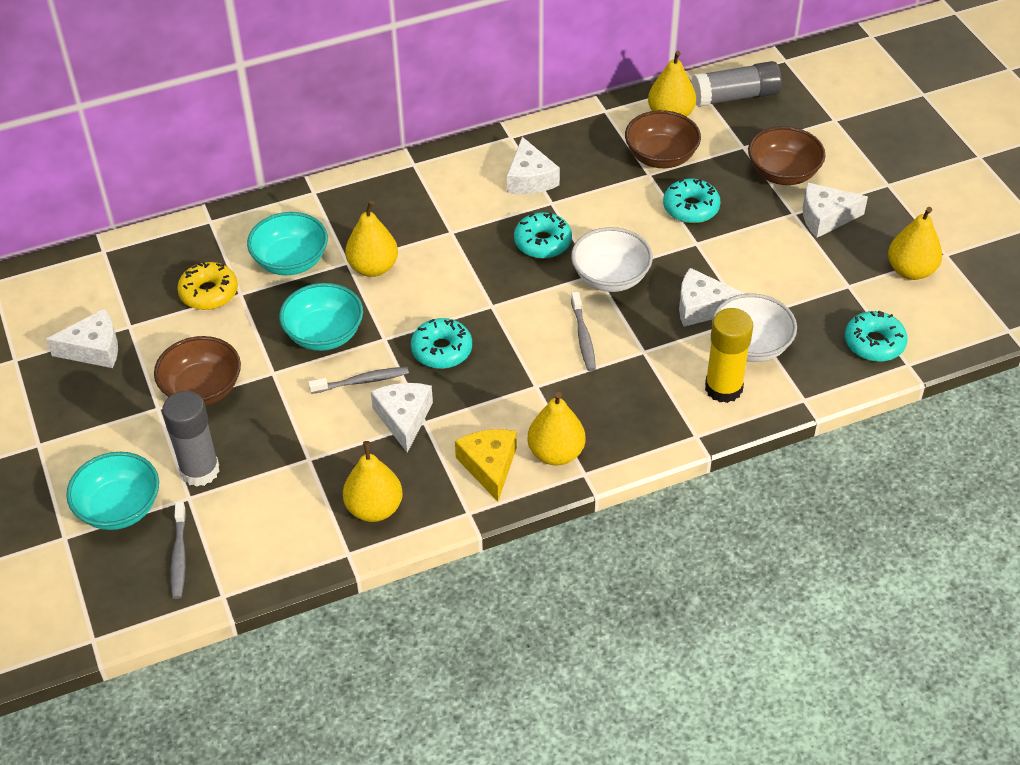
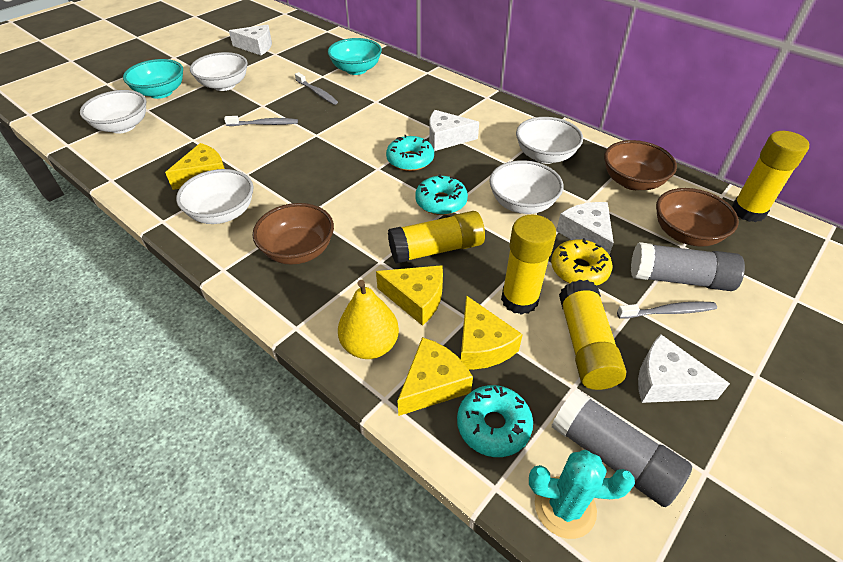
turquoise bowl: [66,452,159,530] [247,212,328,275] [279,283,363,351] = 3 -> [123,59,183,99] [328,38,382,75] = 2
turquoise cactus: none = 0 -> [529,449,635,539] = 1
turquoise donut: [411,318,472,369] [514,212,572,258] [663,179,721,223] [845,311,908,362] = 4 -> [386,135,434,171] [415,174,468,215] [457,385,533,457] = 3
white bowl: [571,227,653,292] [712,293,797,362] = 2 -> [80,90,146,134] [176,169,254,224] [190,52,248,91] [489,160,564,214] [516,117,583,164] = 5
white cheese: [46,308,118,368] [371,383,433,453] [507,137,560,194] [679,268,745,327] [803,182,868,238] = 5 -> [229,24,272,55] [429,110,479,151] [556,202,614,255] [638,334,730,403] = 4
yellow cheese: [455,429,517,502] = 1 -> [165,143,225,190] [376,265,443,326] [397,337,473,416] [461,295,523,370] = 4
yellow glue stick: [705,308,753,403] = 1 -> [388,211,485,264] [501,215,556,315] [559,280,626,390] [732,131,809,222] = 4
yellow pear: [343,441,403,522] [345,201,398,277] [528,392,585,465] [648,51,696,117] [888,207,942,280] = 5 -> [338,280,399,359] = 1

